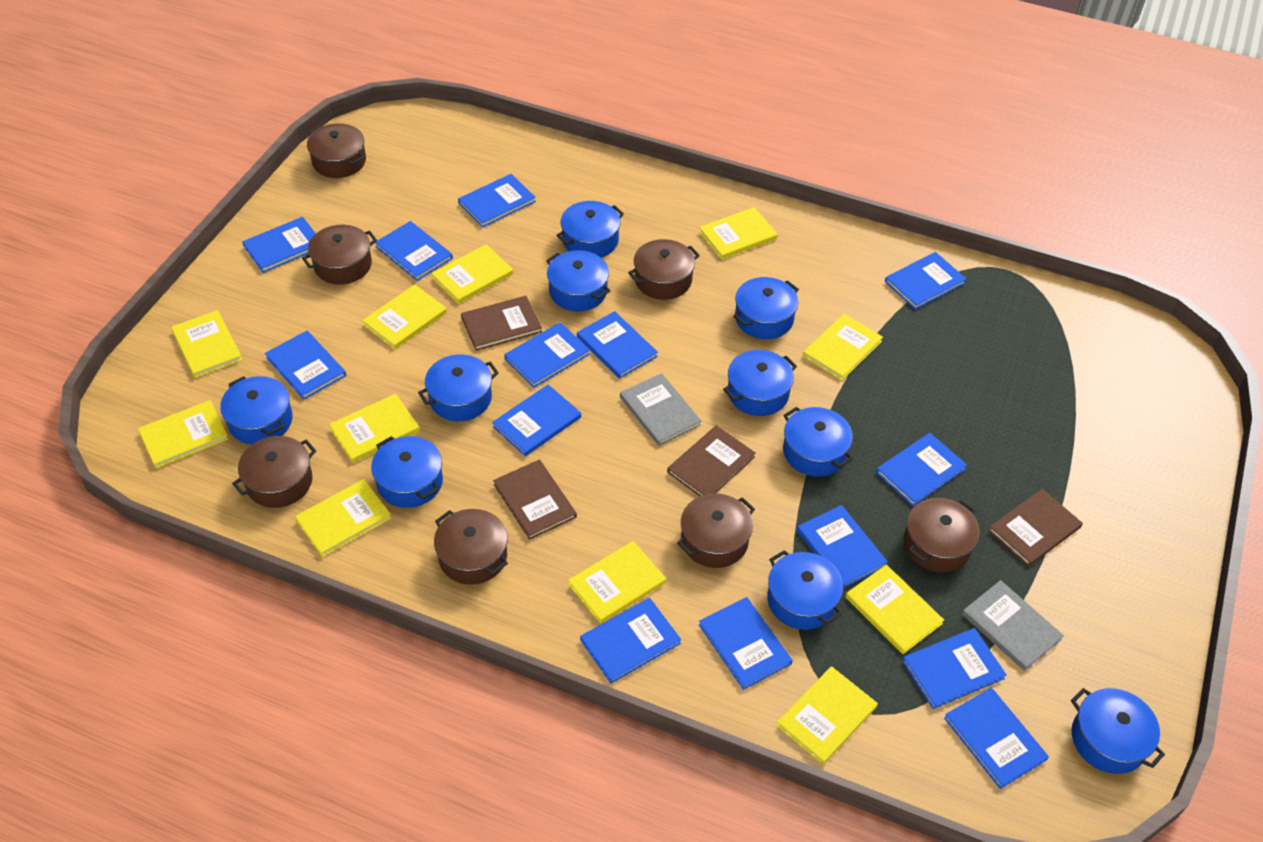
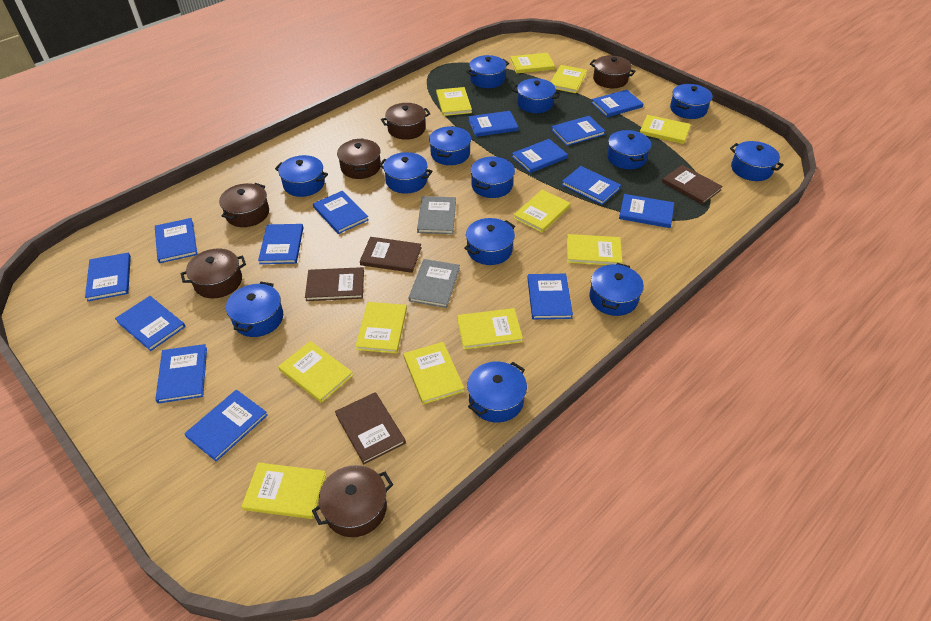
blue pot: [220,376,293,445] [371,436,443,508] [418,354,499,421] [546,250,611,312] [556,201,624,258] [723,350,797,416] [733,277,799,339] [767,550,843,630] [783,407,853,477] [1071,688,1165,774] = 10 -> [226,282,283,337] [275,155,328,197] [379,152,432,194] [429,126,471,165] [464,218,515,265] [466,55,509,88] [467,361,527,423] [470,157,515,198] [512,78,560,113] [589,263,644,316] [607,130,651,169] [670,84,713,119] [730,141,784,181] = 13
brown pot: [232,436,316,508] [302,225,377,285] [307,123,366,178] [434,509,508,585] [628,239,700,300] [677,493,755,568] [904,498,980,572] = 7 -> [181,248,246,298] [219,183,269,227] [312,465,393,537] [337,138,381,179] [381,103,431,140] [590,55,636,88] = 6

